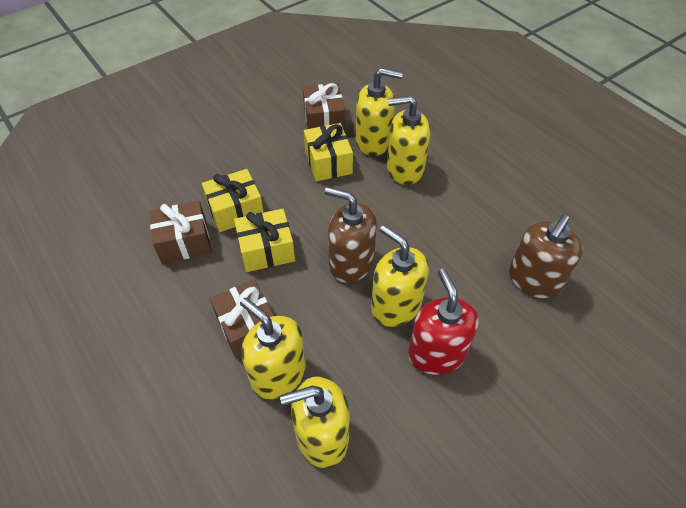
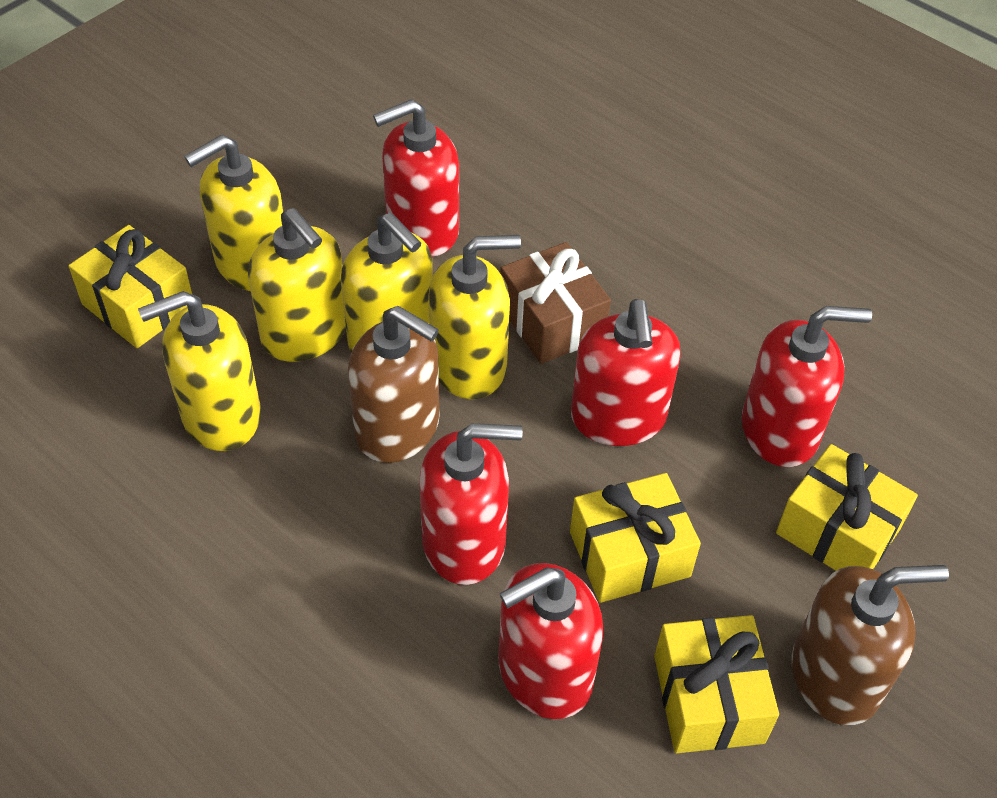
brown gift: [150,201,211,264] [210,279,274,359] [303,83,345,132] = 3 -> [500,242,611,364] = 1
red soap dispenser: [408,269,479,375] = 1 -> [373,99,459,257] [419,423,523,585] [498,563,604,719] [571,299,681,446] [742,306,872,467] = 5
yellow gift: [202,169,264,232] [234,209,295,272] [304,123,353,181] = 3 -> [68,225,192,348] [570,473,701,603] [654,615,779,753] [776,444,918,571] = 4

